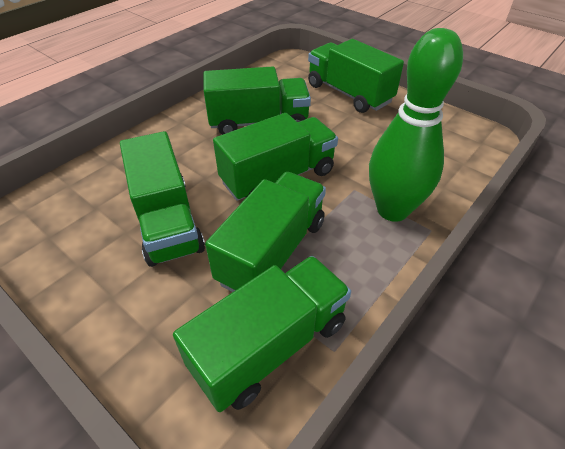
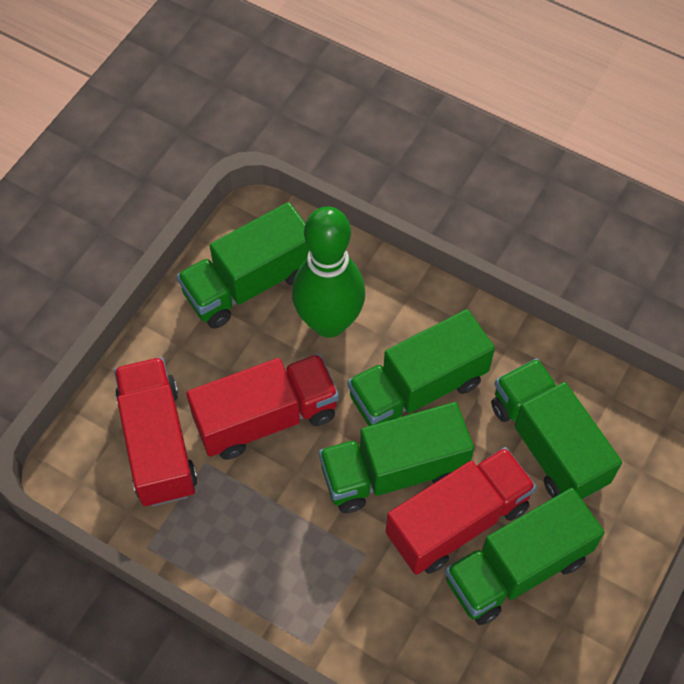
green truck: [120,131,205,267] [173,256,351,412] [203,66,311,135] [205,172,326,292] [213,113,338,201] [308,39,404,113] = 6 -> [177,202,310,329] [319,402,474,513] [348,309,495,426] [445,488,604,625] [491,358,622,500] = 5
red truck: none = 0 -> [114,357,197,507] [186,354,339,460] [386,447,536,575] = 3

